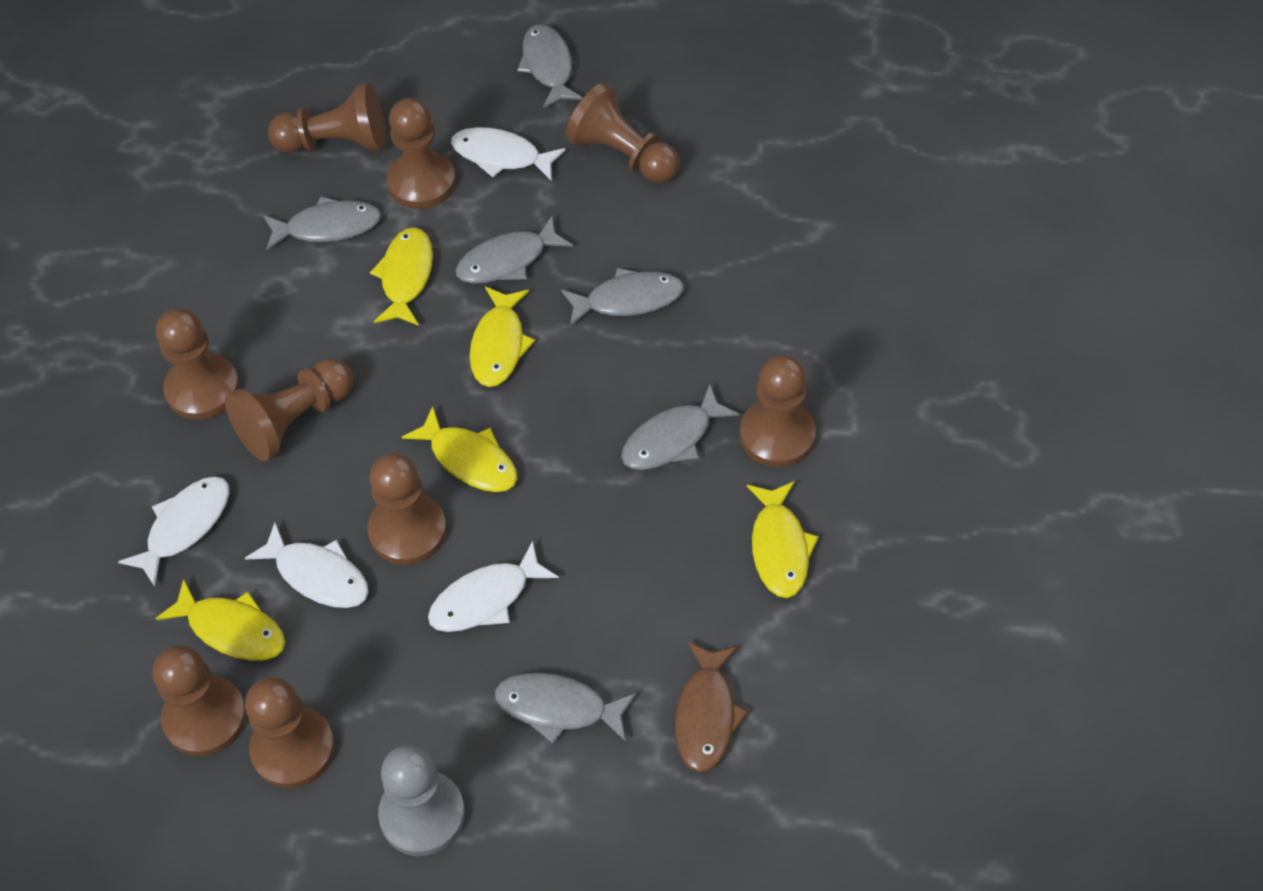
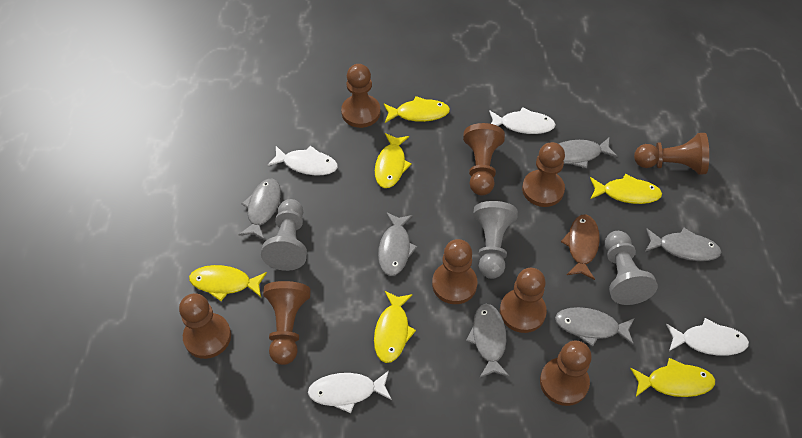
grey pawn: [378,745,465,856] = 1 -> [261,199,307,271] [473,201,518,279] [605,231,658,305] = 3
yellow fish: [155,578,285,661] [370,227,433,326] [402,406,517,492] [470,287,535,387] [747,481,819,598] = 5 -> [189,265,267,301] [374,290,416,363] [375,133,412,188] [383,96,450,123] [590,174,662,204] [630,358,715,397] = 6

